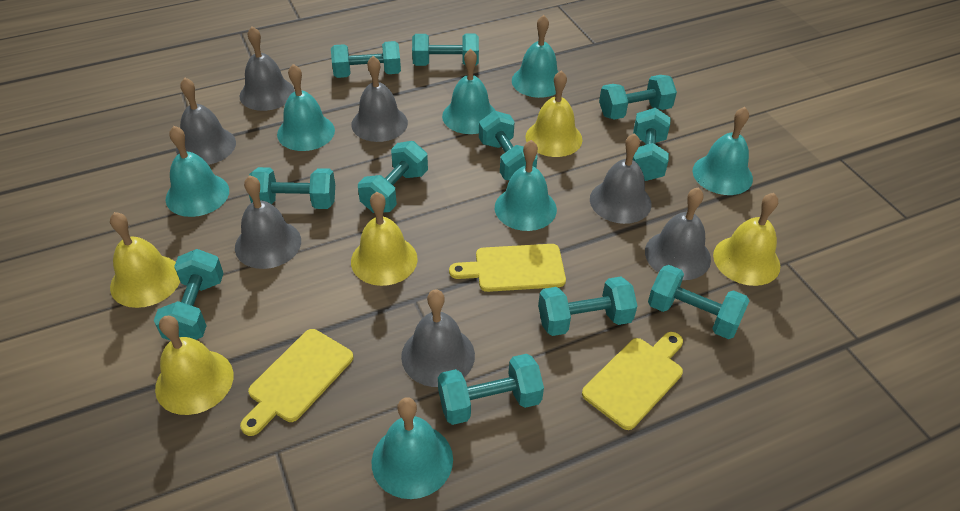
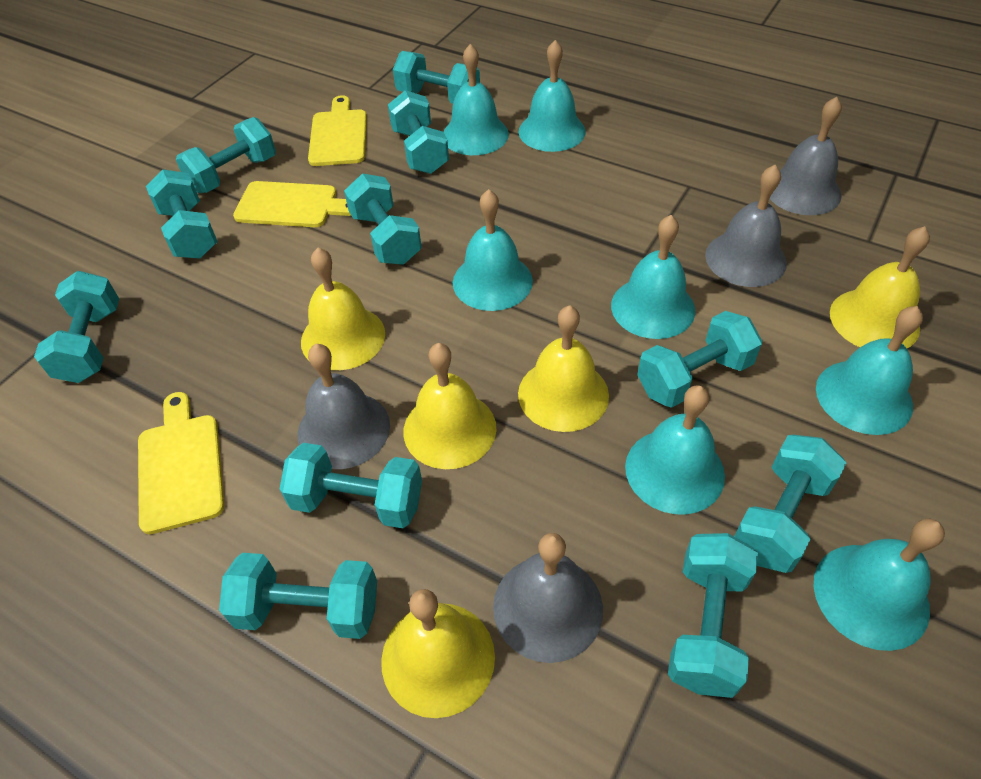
grey bell: [176,78,236,165] [235,175,301,269] [240,26,295,111] [351,56,408,142] [401,289,475,387] [590,133,651,224] [645,187,711,280] = 7 -> [297,344,390,469] [493,533,603,663] [705,165,787,287] [770,97,842,215] = 4

